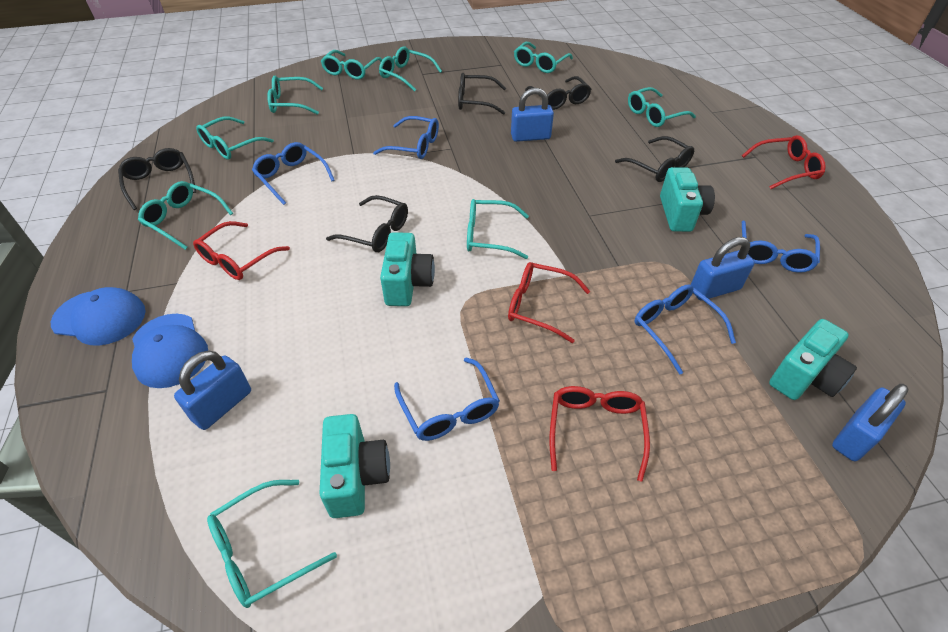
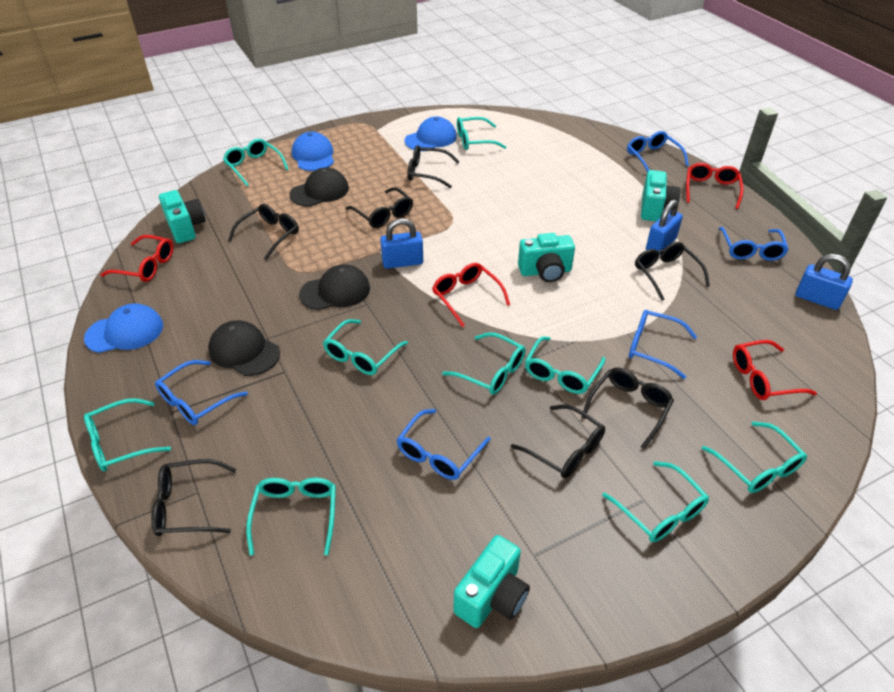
black cap: none = 0 -> [208,320,280,376] [290,167,349,206] [299,264,370,310] = 3
black glasses: [118,148,196,210] [326,195,408,252] [458,73,506,115] [525,76,591,110] [615,136,694,182] = 5 -> [151,459,236,536] [228,204,299,260] [346,187,413,228] [408,145,459,188] [511,404,605,478] [581,367,674,449] [635,242,710,301] = 7
blue cap: [51,287,146,346] [132,314,208,388] = 2 -> [84,303,163,353] [292,132,334,171] [405,117,457,151] = 3
blue padlock: [174,351,251,430] [511,88,554,142] [691,237,755,301] [832,384,908,461] = 4 -> [380,218,423,269] [646,200,683,255] [796,254,853,310] = 3

